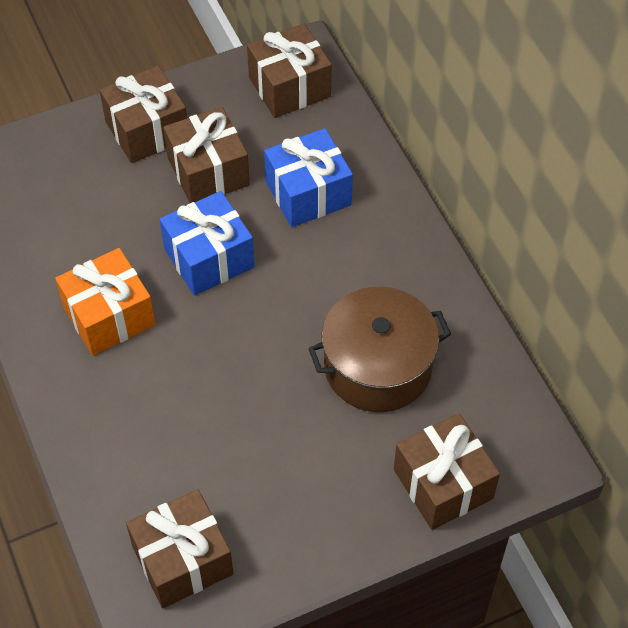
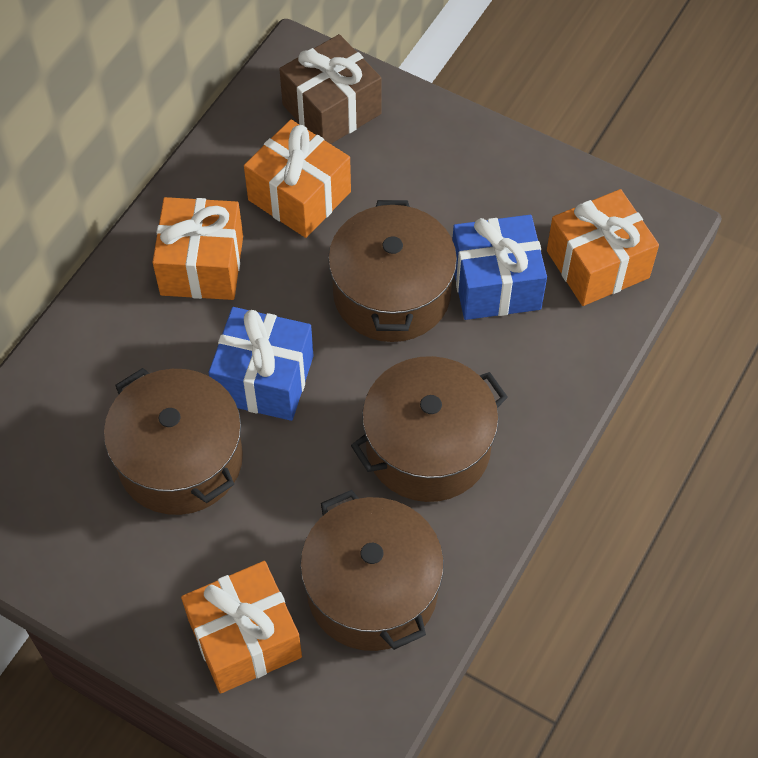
brown gift: [99,66,187,163] [126,489,234,608] [163,107,250,203] [247,24,332,118] [394,413,500,530] = 5 -> [279,34,382,144] = 1
brown pot: [308,287,451,412] = 1 -> [104,368,243,515] [300,490,444,651] [328,200,457,342] [351,356,508,502] = 4
orange gift: [55,248,155,356] = 1 -> [152,197,243,300] [181,561,302,694] [244,120,351,238] [547,189,659,306] = 4

